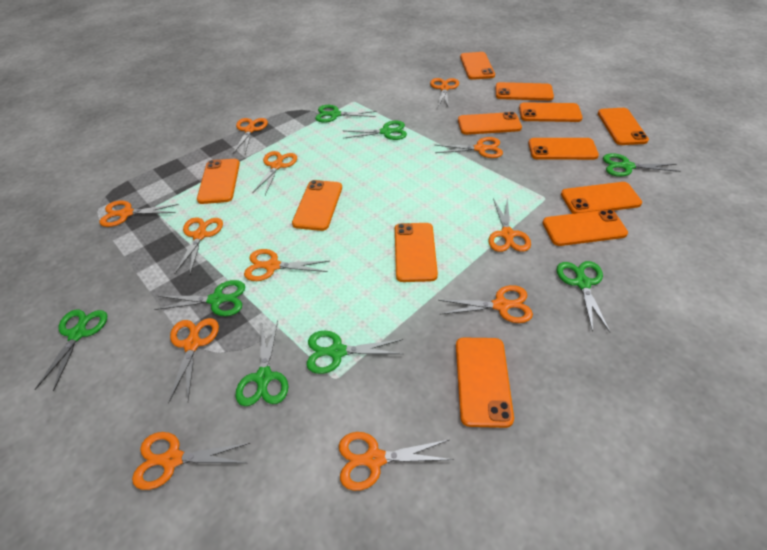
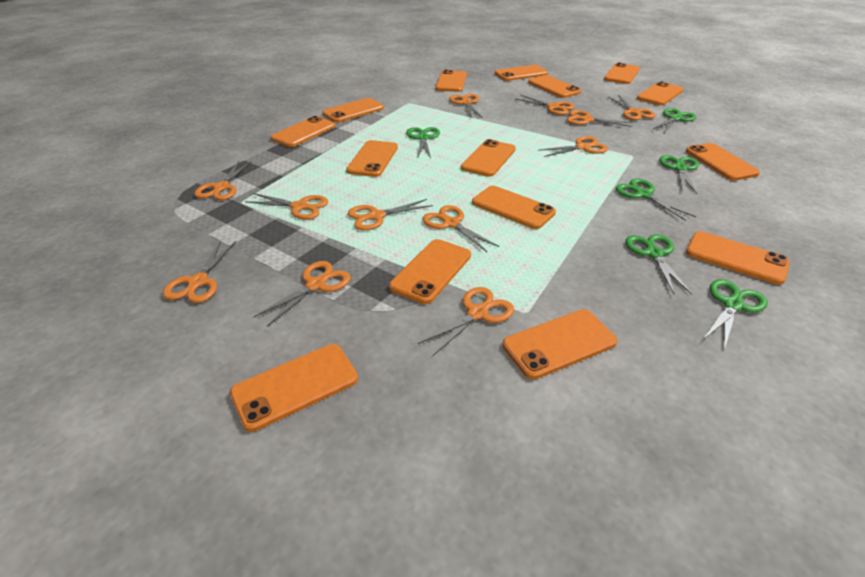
green scissors: [35,309,107,391] [154,280,245,316] [235,321,288,406] [306,330,403,374] [315,105,377,123] [343,120,407,140] [557,261,610,332] [603,153,681,177] = 8 -> [406,127,440,158] [616,178,696,221] [625,234,692,295] [653,108,696,133] [659,155,699,194] [703,279,768,350] = 6
orange phone: [197,159,240,204] [292,180,342,231] [395,223,438,282] [456,338,514,428] [458,112,522,135] [460,52,495,80] [495,82,554,101] [519,102,583,122] [528,138,599,160] [543,209,628,246] [561,182,642,214] [598,108,649,145] = 12 -> [230,344,358,432] [271,116,335,147] [322,98,384,122] [346,140,398,177] [389,239,471,304] [435,70,467,92] [461,139,516,177] [472,186,556,229] [495,65,548,81] [502,310,618,379] [528,75,581,98] [604,63,640,84] [637,81,683,105] [686,143,760,181] [686,231,790,284] = 15

